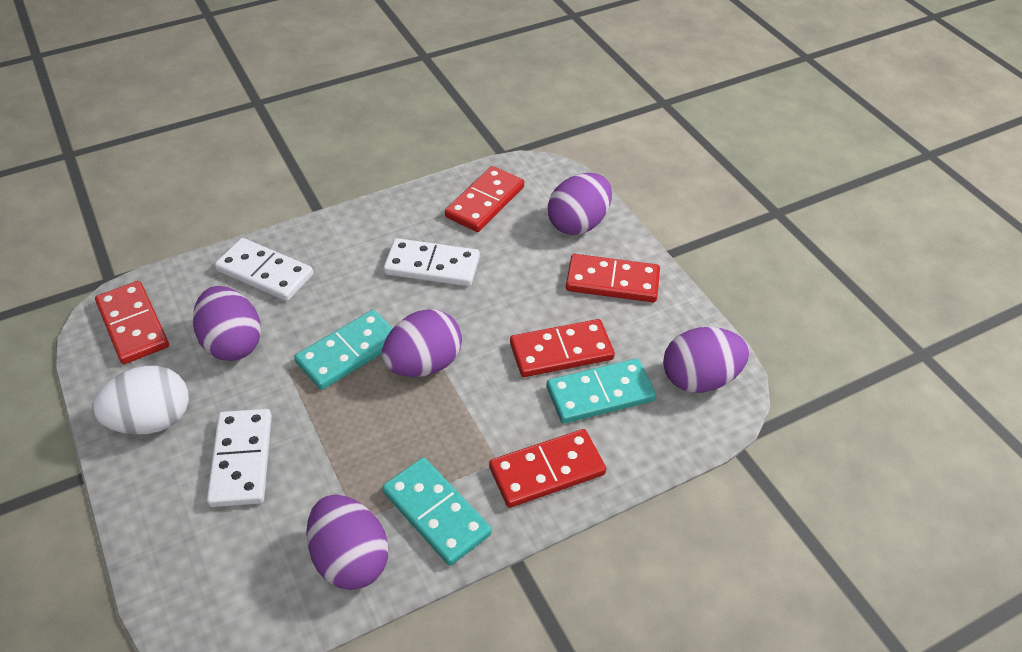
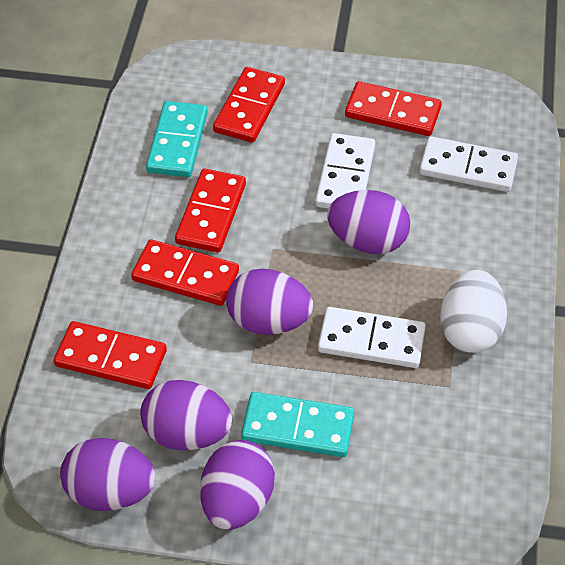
turquoise domino: [294,310,393,390] [382,457,492,566] [546,358,656,423] = 3 -> [146,101,208,177] [241,392,354,457] = 2

